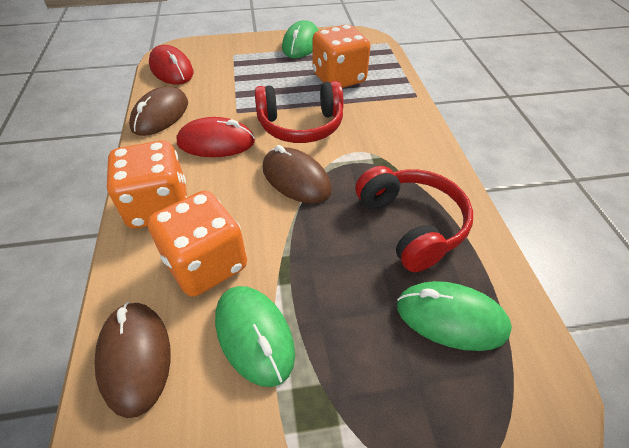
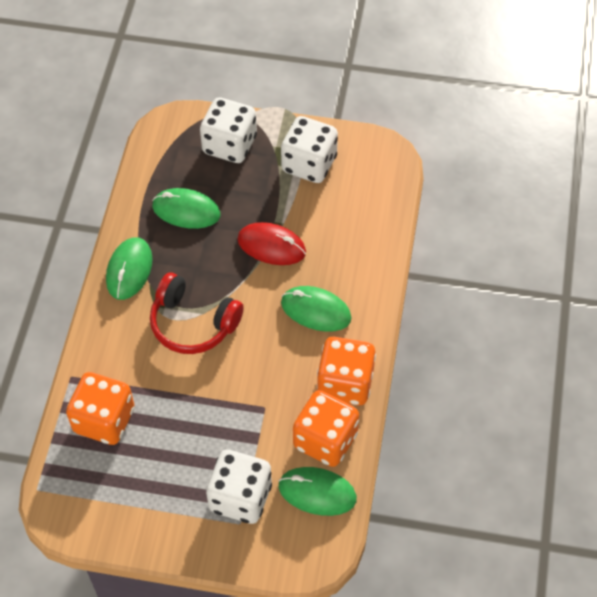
brown mouse: [94,302,171,418] [129,86,188,136] [263,145,332,204] = 3 -> none = 0
green mouse: [215,286,295,387] [282,20,319,58] [397,281,512,351] = 3 -> [106,238,152,300] [152,188,221,229] [279,467,357,516] [281,286,352,332] = 4
red headphones: [255,81,344,143] [355,166,473,272] = 2 -> [150,272,244,354] = 1
red mouse: [149,45,193,84] [177,117,255,157] = 2 -> [237,222,306,265] = 1
white dice: none = 0 -> [200,97,257,163] [206,450,272,524] [281,116,338,183] = 3

